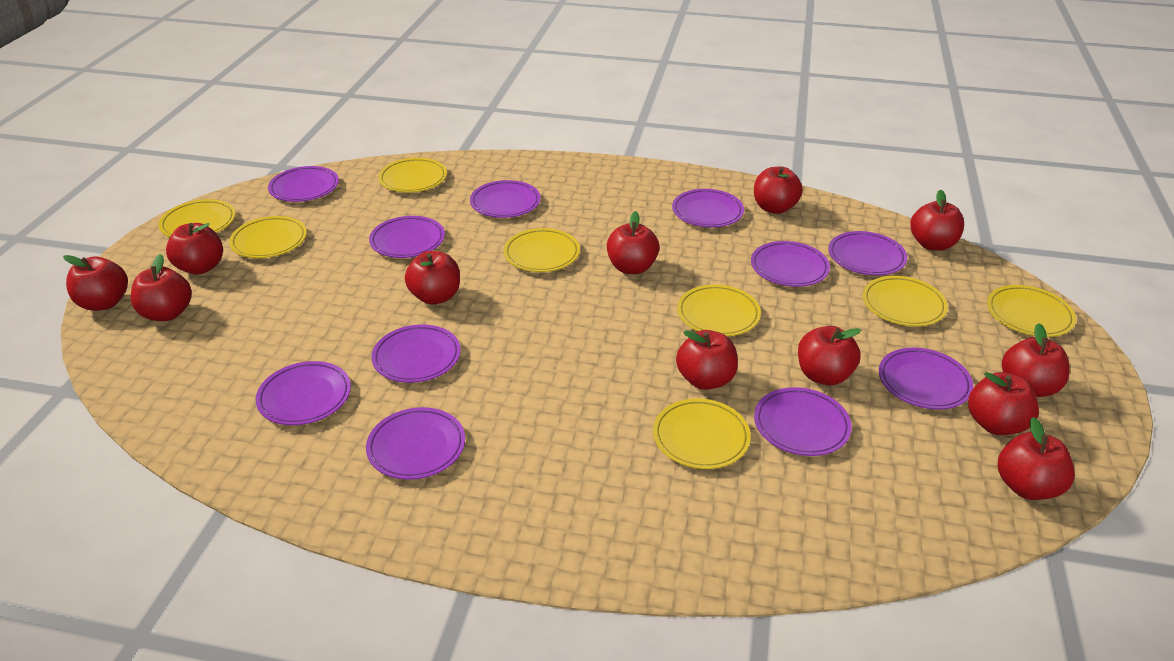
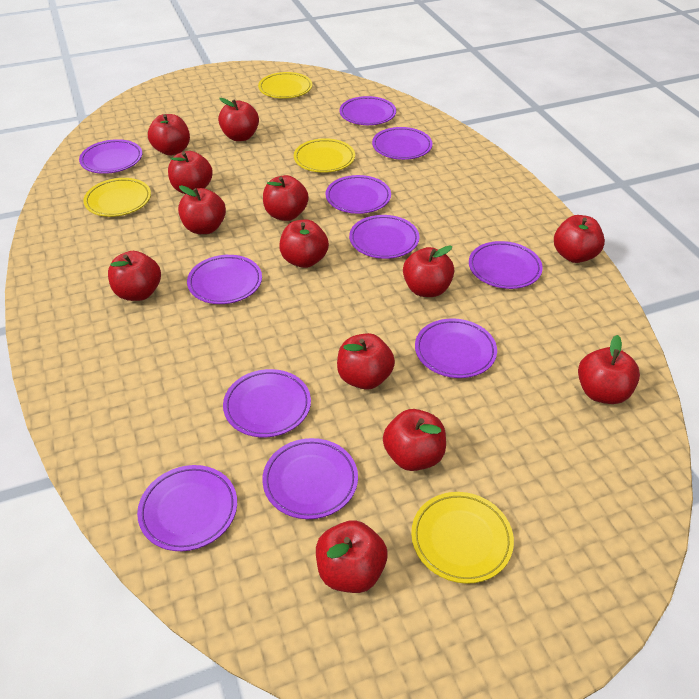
red apple: [63,255,128,311] [130,254,192,321] [166,223,223,275] [405,251,460,305] [607,211,659,274] [676,330,738,390] [754,167,803,214] [798,326,861,385] [910,190,964,251] [968,372,1039,435] [998,417,1075,500] [1002,323,1070,397] = 12 -> [108,251,161,301] [148,114,190,156] [168,151,213,194] [178,185,226,234] [218,98,259,141] [263,175,309,221] [279,219,329,268] [316,520,387,593] [337,333,395,389] [383,409,446,471] [403,245,454,297] [554,215,605,263] [578,335,640,404] = 13
yellow plate: [159,199,235,237] [229,216,307,258] [378,158,447,192] [504,228,580,272] [653,399,751,469] [677,285,761,336] [863,276,948,326] [987,285,1076,337] = 8 -> [83,178,151,217] [258,72,313,99] [294,138,355,173] [411,492,514,584] = 4

